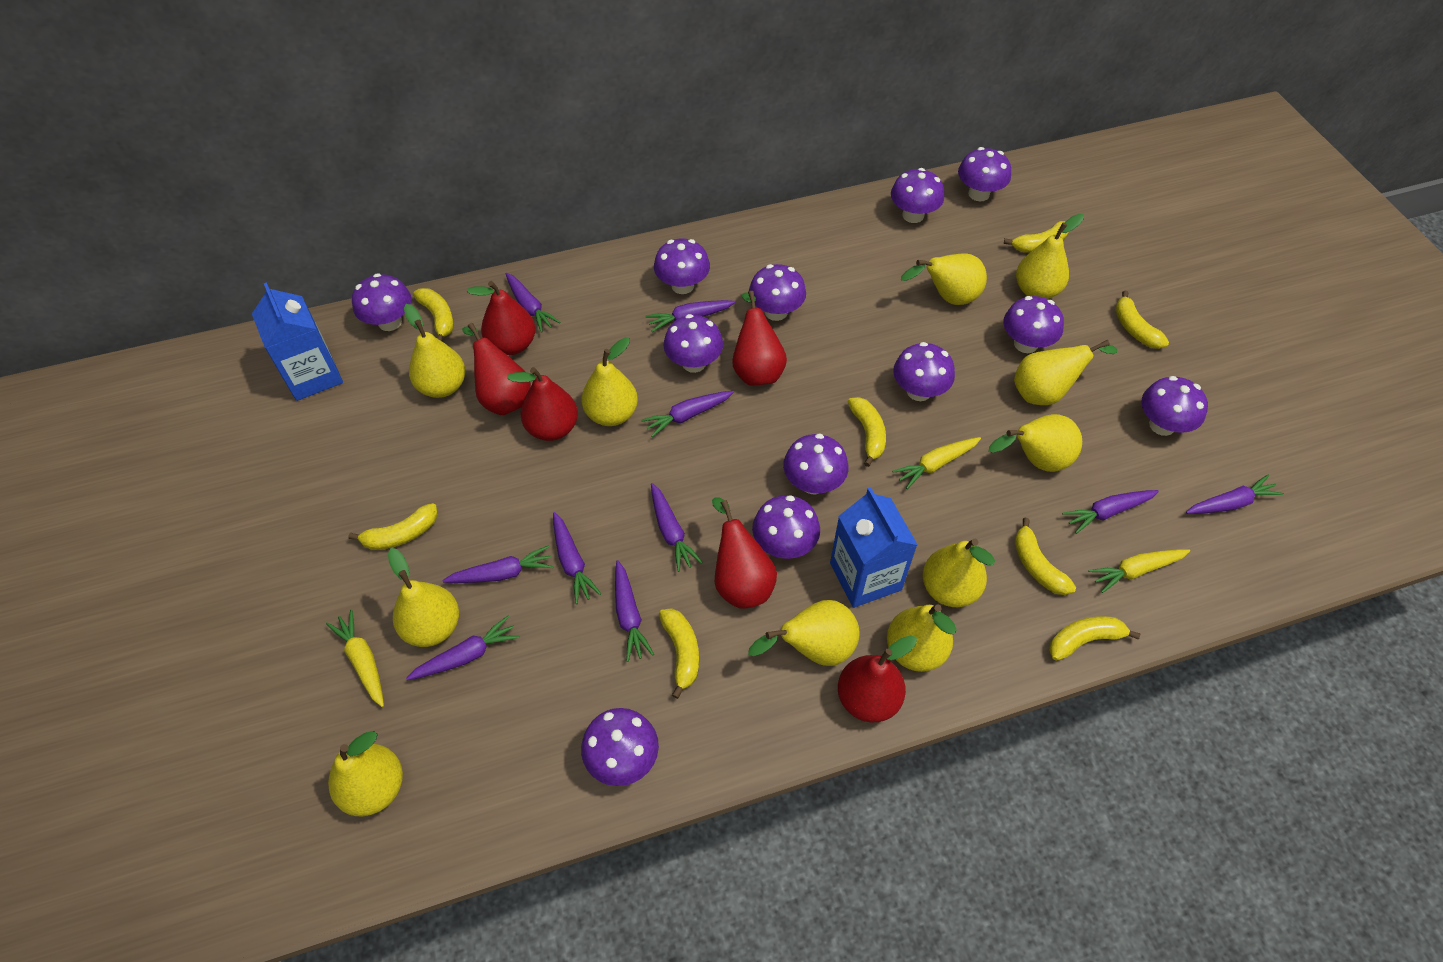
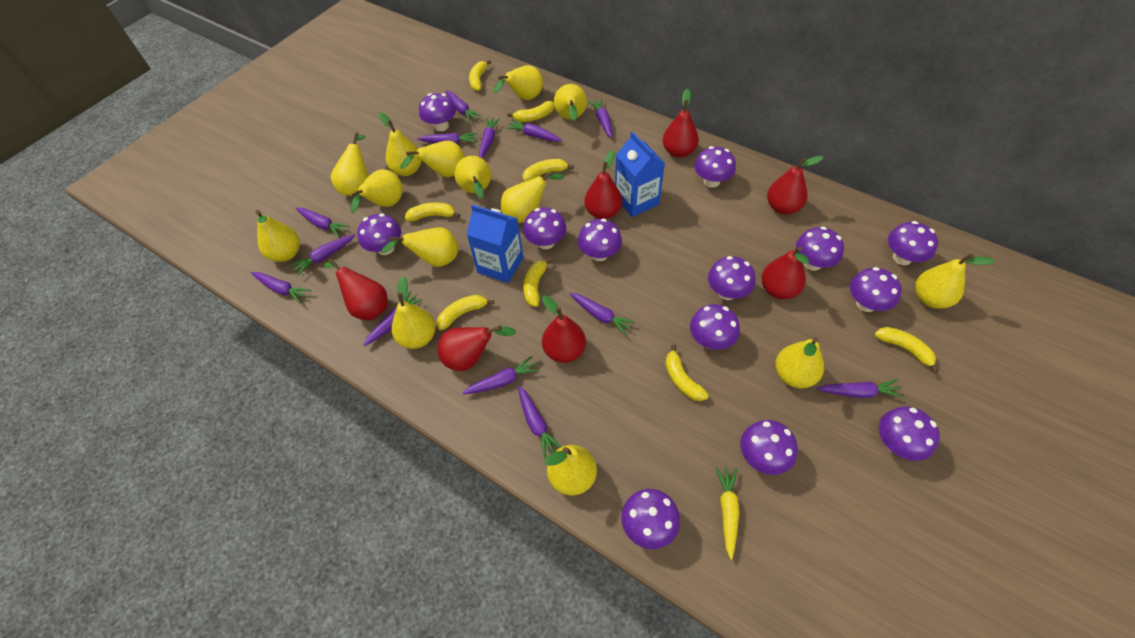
purple carrot: [406,616,519,680] [442,545,553,583] [506,273,561,333] [553,512,601,604] [615,560,654,662] [642,391,734,437] [645,300,736,332] [651,483,702,572] [1062,490,1159,534] [1186,475,1284,514] = 10 -> [251,272,311,304] [290,234,355,276] [296,208,350,237] [363,291,423,346] [417,133,477,144] [445,90,482,122] [462,356,540,394] [479,117,500,158] [506,119,562,142] [518,386,561,459] [570,293,636,336] [588,98,612,138] [817,380,903,398] = 13
purple mushroom: [352,273,412,331] [581,708,659,786] [654,239,710,294] [663,314,723,373] [749,264,806,321] [752,495,820,559] [783,434,848,495] [891,168,944,223] [893,342,955,401] [958,147,1011,201] [1003,296,1064,353] [1141,376,1208,436] = 12 -> [357,213,401,255] [419,93,456,131] [523,207,566,249] [578,219,622,261] [621,489,680,549] [690,304,740,350] [694,146,736,188] [708,256,756,300] [741,420,798,475] [796,226,844,270] [850,267,902,312] [879,406,940,461] [888,221,938,265] = 13
red pear: [462,323,531,415] [467,281,535,355] [507,367,578,441] [712,497,777,609] [732,291,787,386] [838,635,917,722] = 6 -> [324,258,388,321] [438,325,516,371] [542,295,586,363] [584,150,622,219] [663,88,699,158] [761,246,809,299] [767,156,824,215] = 7
yellow carrot: [326,610,384,707] [892,437,981,489] [1088,549,1190,593] = 3 -> [715,467,739,560] = 1
yellow pear: [328,731,403,816] [388,548,459,647] [404,304,465,398] [582,337,638,426] [748,600,860,666] [887,605,957,672] [901,253,987,305] [923,539,995,607] [989,414,1082,472] [1014,340,1117,405] [1016,214,1084,299] = 11 -> [255,210,300,262] [331,132,368,196] [350,169,403,213] [378,112,422,176] [381,227,458,267] [392,276,436,349] [400,141,465,177] [454,156,491,198] [493,65,543,100] [501,170,564,223] [545,445,597,495] [554,84,587,121] [775,337,824,388] [915,253,995,309] = 14

